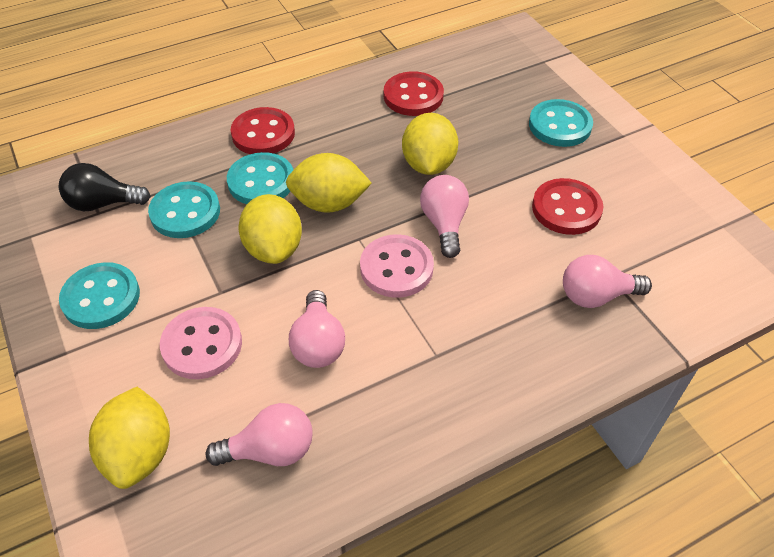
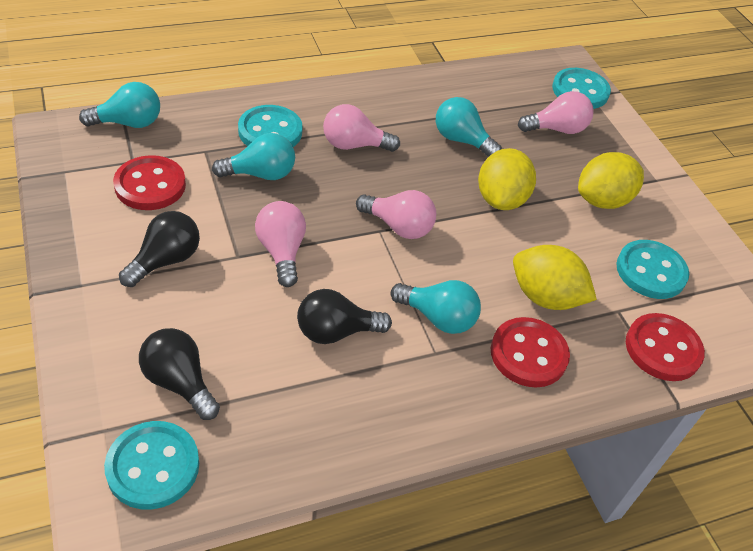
black light bulb: [59,163,151,211] = 1 -> [119,211,200,287] [139,328,220,420] [297,289,392,344] = 3
pink button: [160,307,242,379] [360,234,434,298] = 2 -> none = 0
turquoise light bulb: none = 0 -> [79,82,160,128] [212,133,295,180] [391,280,481,334] [436,97,502,157] = 4
yellow lemon: [89,387,170,489] [238,194,302,264] [286,153,372,213] [402,113,459,175] = 4 -> [478,148,536,210] [513,245,597,310] [578,152,644,209] = 3

